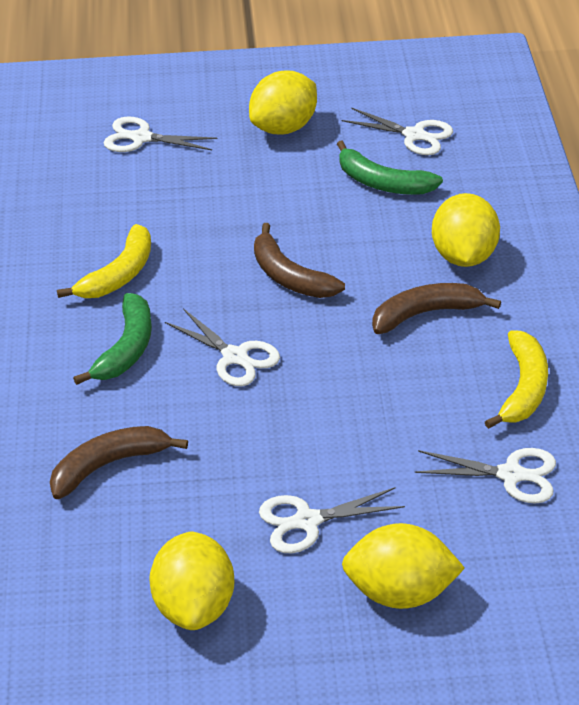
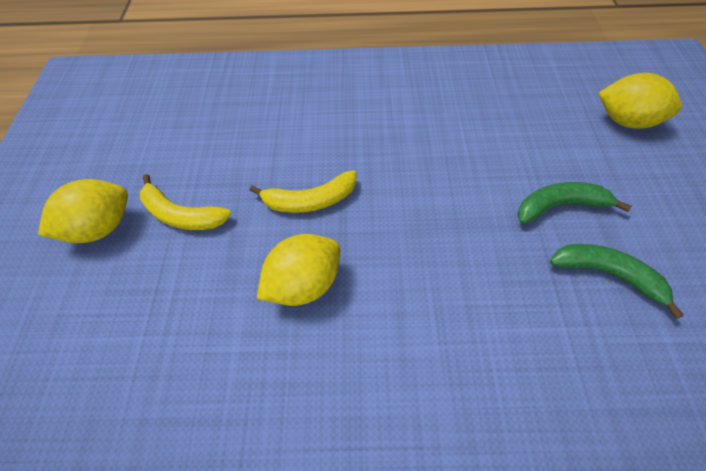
brown banana: [50,426,188,499] [254,223,345,298] [372,283,501,334] = 3 -> none = 0
white scissors: [104,116,218,152] [165,308,280,386] [259,487,405,553] [342,107,453,155] [414,448,556,504] = 5 -> none = 0
yellow lemon: [149,531,234,630] [249,71,317,135] [342,523,465,609] [432,193,500,267] = 4 -> [38,179,128,243] [257,234,340,306] [598,73,682,129] = 3

